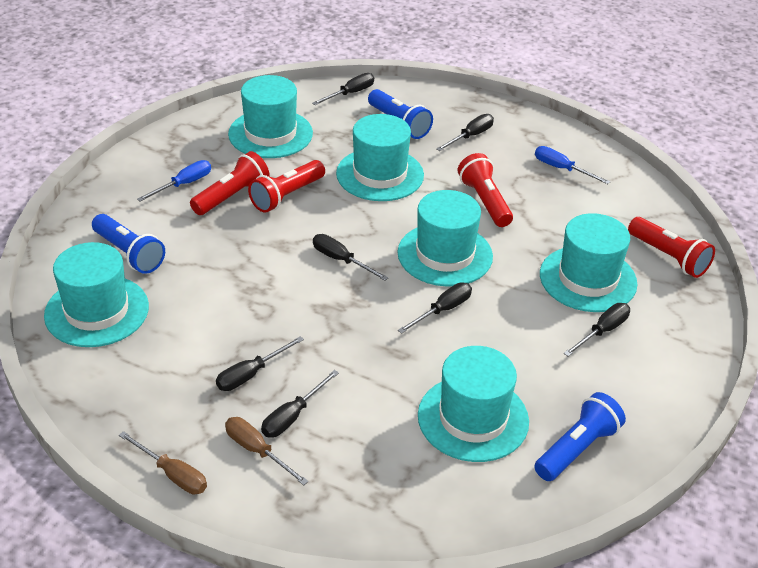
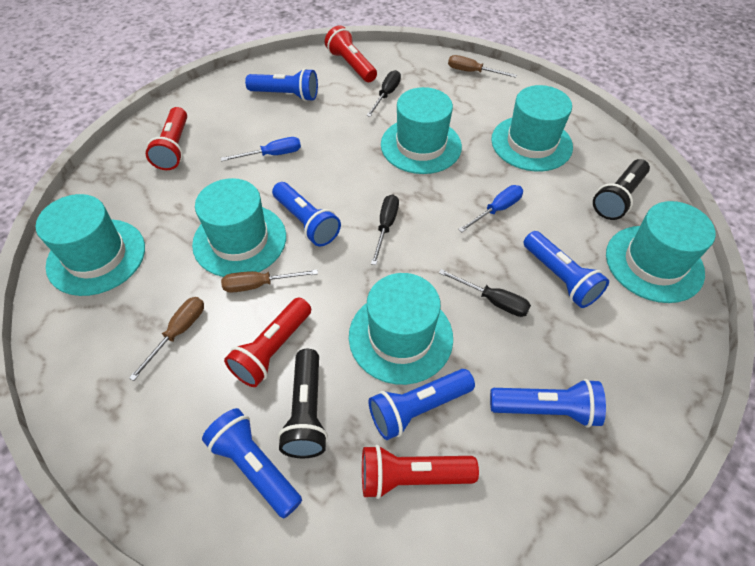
black flashlight: none = 0 -> [278,349,328,458] [593,159,650,220] = 2
black screwdriver: [216,336,304,391] [261,370,339,438] [312,73,374,105] [313,234,388,281] [398,282,472,334] [436,114,494,151] [563,303,630,356] = 7 -> [366,70,401,117] [371,195,399,265] [439,269,531,317] = 3
blue flashlight: [92,214,165,274] [368,89,433,139] [534,392,626,481] = 3 -> [202,408,302,518] [245,68,318,101] [272,182,341,247] [368,369,475,440] [490,379,606,428] [523,231,609,308] = 6
brown screwdriver: [119,431,207,494] [225,417,309,485] = 2 -> [129,297,204,381] [221,269,318,293] [448,55,517,78] = 3

